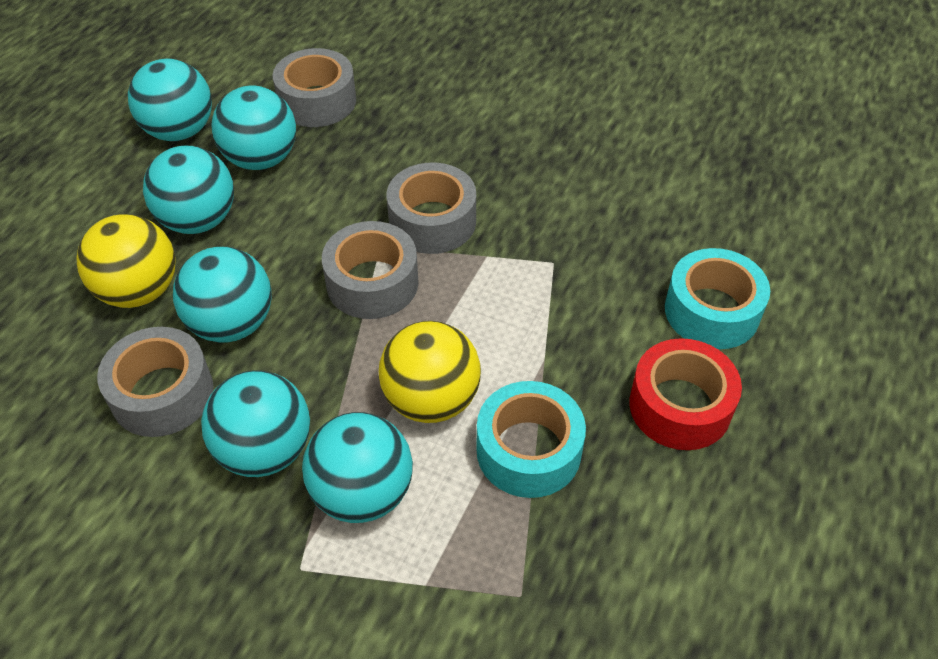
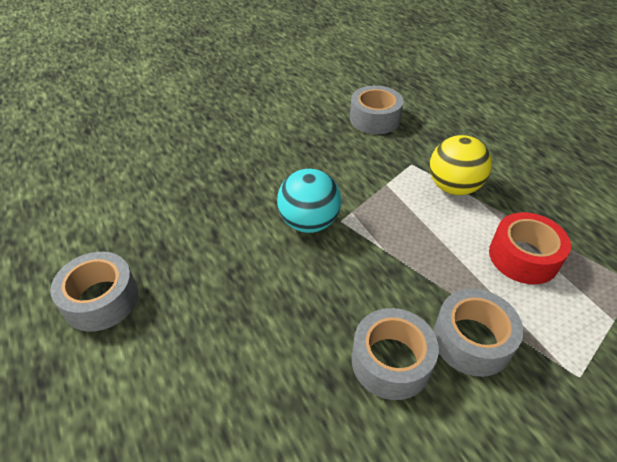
turquoise ball: [128,58,212,141] [143,146,234,234] [173,246,272,343] [201,370,310,477] [212,86,296,170] [302,412,413,523] = 6 -> [277,169,341,233] = 1
turquoise tape: [476,381,586,498] [665,248,770,349] = 2 -> none = 0
yellow ball: [76,214,176,308] [379,321,481,423] = 2 -> [430,135,492,195] = 1

